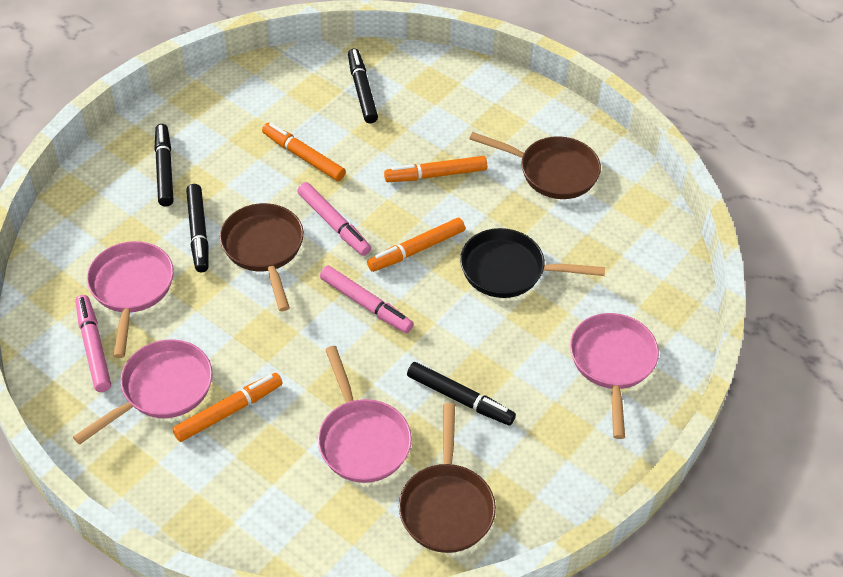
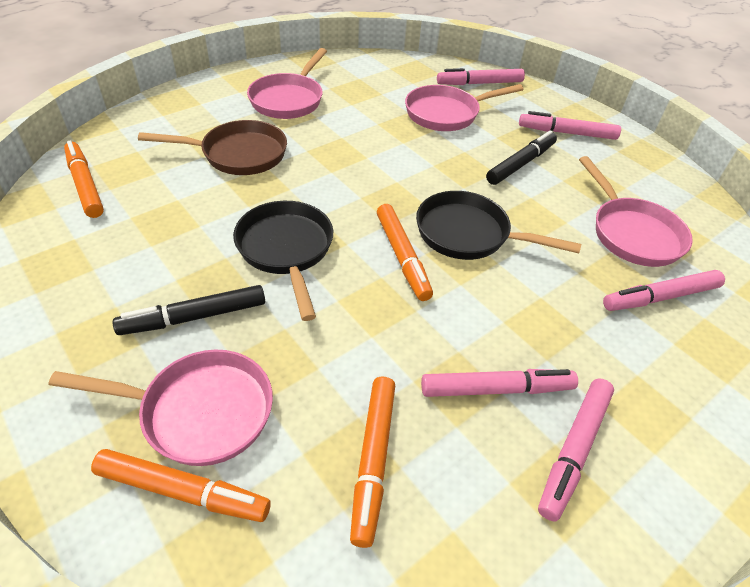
black marker: [154,124,173,207] [186,184,209,272] [348,49,378,123] [407,362,516,425] = 4 -> [113,285,265,335] [486,131,557,185] = 2
black pan: [460,228,605,298] = 1 -> [233,201,333,321] [416,191,581,260] = 2
brown pan: [220,203,304,311] [399,403,496,553] [469,132,601,199] = 3 -> [138,120,287,175] = 1
pink marker: [75,295,111,392] [297,182,371,256] [320,266,413,333] = 3 -> [421,369,578,397] [437,68,525,85] [519,111,621,140] [538,378,614,521] [603,270,725,311] = 5

